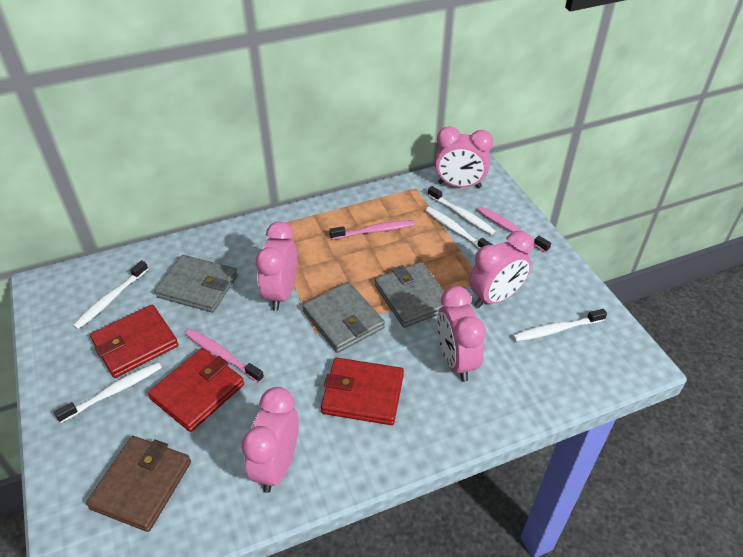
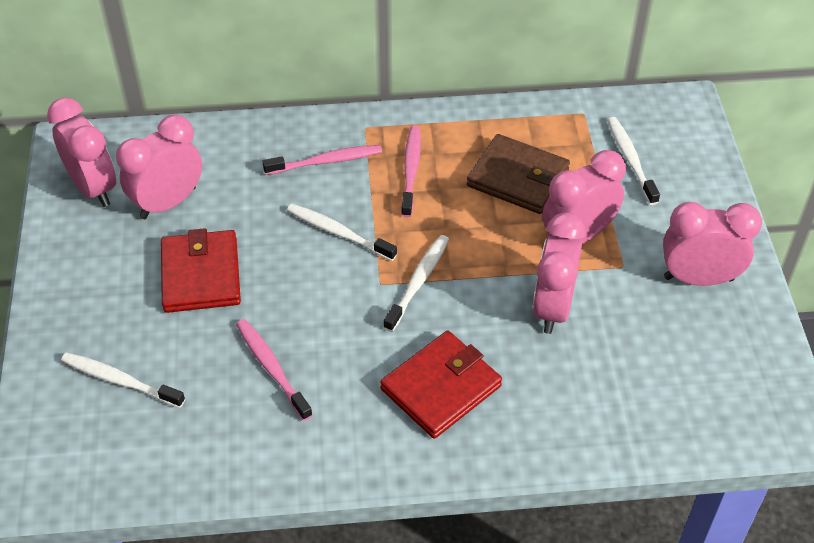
grey wallet: [155,255,238,312] [302,282,385,353] [375,262,444,328] = 3 -> none = 0
red wallet: [90,305,178,378] [148,348,244,432] [321,358,404,425] = 3 -> [161,228,241,313] [380,331,502,439] = 2
white toothbrush: [54,362,162,423] [73,260,148,329] [425,207,493,249] [428,186,495,235] [513,309,607,342] = 5 -> [61,352,185,408] [287,204,397,261] [383,235,449,332] [607,117,660,205] = 4

